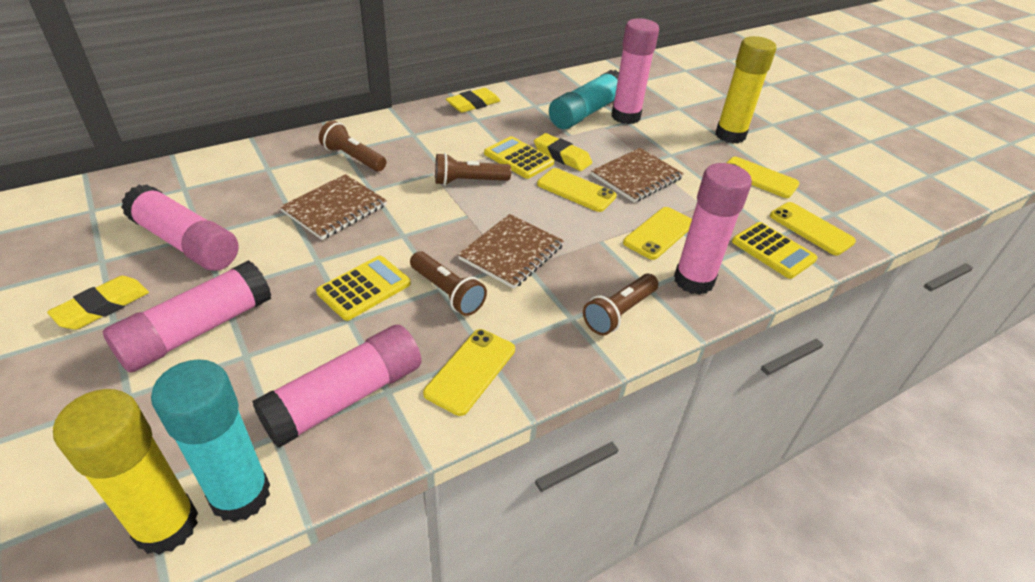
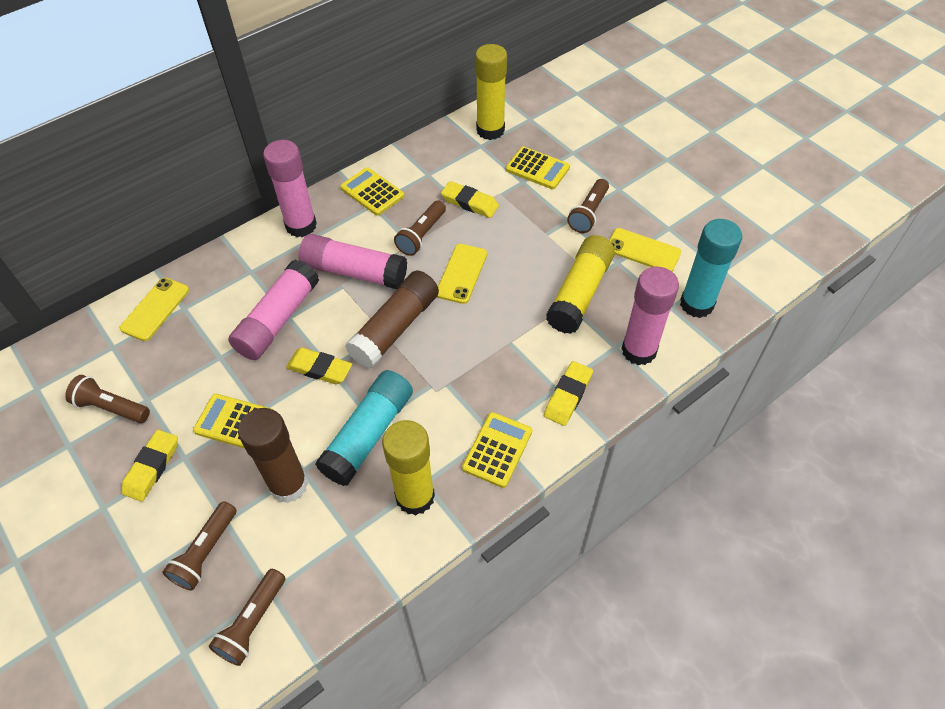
brown flashlight: [319,120,386,172] [410,251,487,316] [435,153,511,185] [583,274,658,335] = 4 -> [65,375,150,423] [162,501,237,591] [209,569,285,666] [394,201,446,256] [567,179,609,233] = 5
brown glue stick: none = 0 -> [238,408,308,503] [345,271,439,369] = 2
brown notebook: [280,174,387,240] [458,214,564,289] [591,148,684,203] = 3 -> none = 0
pink glue stick: [103,260,271,373] [121,184,239,271] [252,325,422,448] [611,18,659,124] [674,163,752,295] = 5 -> [228,260,319,360] [263,140,317,237] [299,234,407,289] [621,267,679,365] = 4
yellow calculator: [316,256,411,321] [484,136,554,179] [732,222,818,279] = 3 -> [193,394,273,448] [340,167,404,216] [462,412,532,488] [506,147,570,189] = 4
yellow eraser: [47,276,149,330] [446,88,501,113] [534,133,592,171] = 3 -> [121,430,178,502] [286,347,352,385] [441,181,499,218] [544,361,593,426] = 4
yellow glue stick: [53,389,198,555] [716,36,776,143] = 2 -> [382,420,435,515] [475,44,507,140] [546,235,615,334] = 3
yellow phone: [423,329,515,416] [537,168,617,212] [623,207,692,260] [727,157,800,198] [770,202,856,255] = 5 -> [119,278,189,341] [437,244,487,304] [609,228,681,271] = 3

